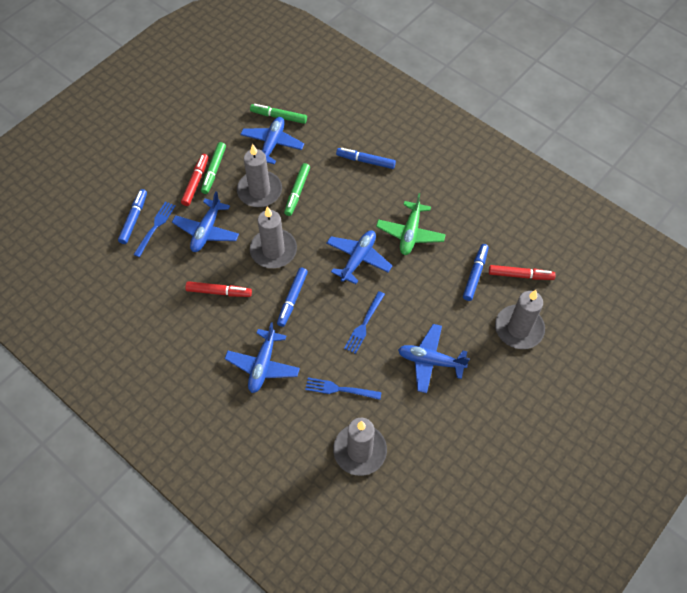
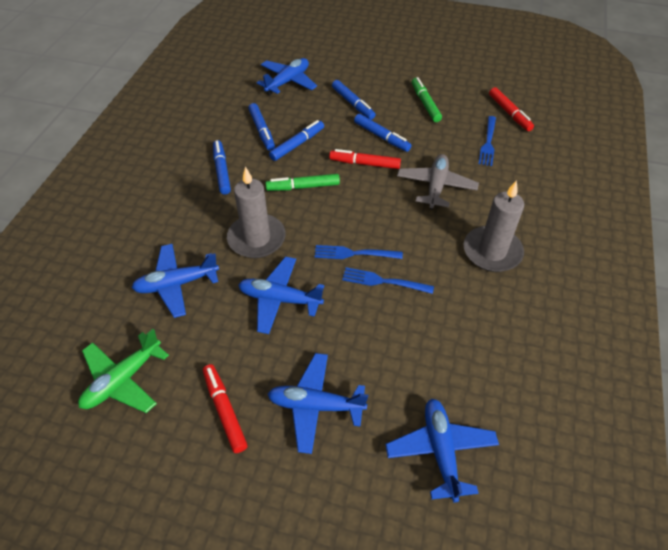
blue marker: [118,189,147,244] [277,267,308,327] [336,148,396,169] [463,244,489,301] = 4 -> [213,140,231,195] [248,103,275,151] [269,120,324,161] [332,80,376,120] [354,114,411,152] = 5
green marker: [201,142,226,194] [250,104,307,124] [284,163,310,216] = 3 -> [265,174,340,191] [412,77,442,122] = 2
grey candle: [237,144,282,207] [250,206,297,268] [333,418,387,476] [495,290,545,349] = 4 -> [227,167,286,258] [463,180,524,272] = 2
grey plane: none = 0 -> [397,154,479,210] = 1

